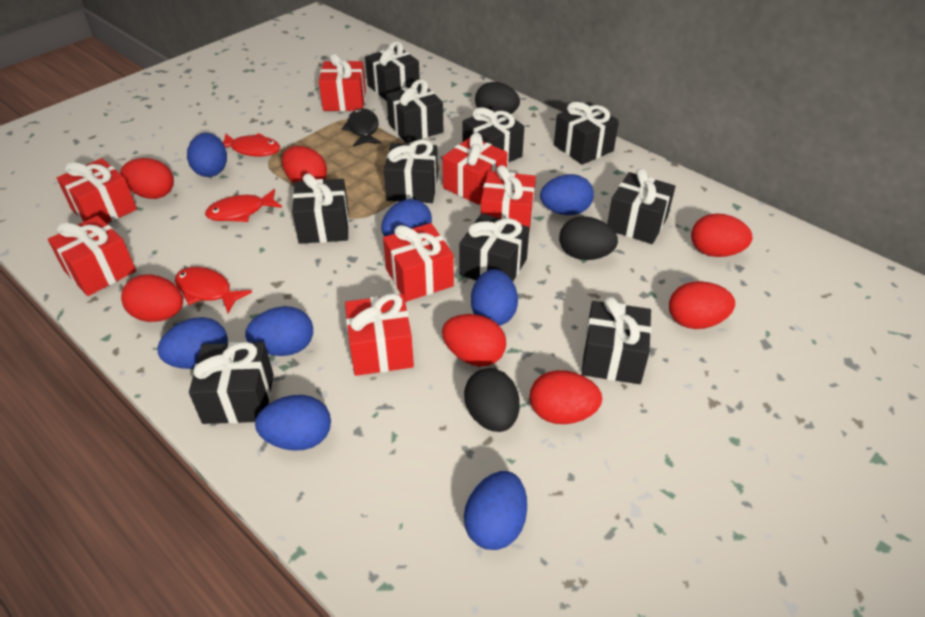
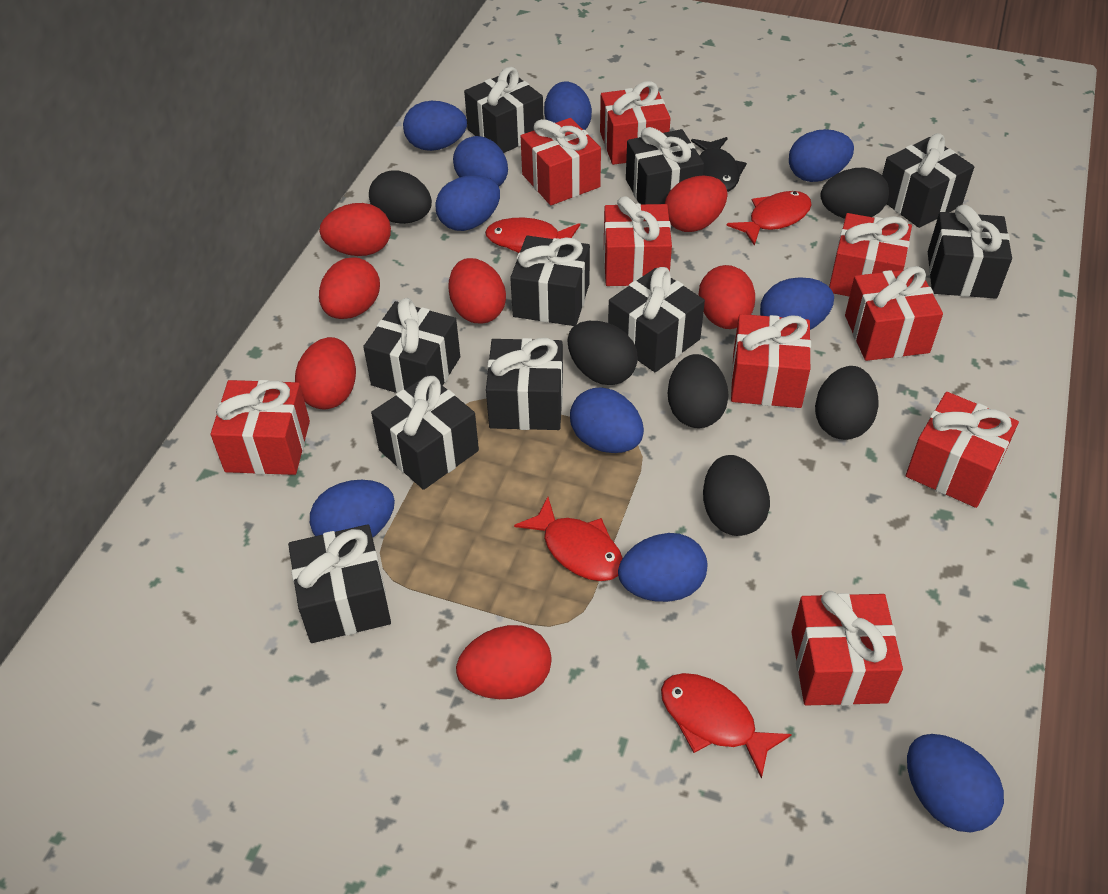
black egg: [464,368,520,432] [475,82,520,114] [559,216,618,260] = 3 -> [369,170,432,224] [568,321,638,385] [668,354,729,428] [703,455,770,536] [815,366,879,440] [821,168,889,219] = 6
blue egg: [157,317,228,369] [187,133,227,177] [245,306,313,356] [255,395,331,451] [381,199,432,237] [464,471,527,550] [471,269,518,326] [540,174,594,215] = 8 -> [310,480,395,538] [403,101,467,151] [435,175,500,231] [453,136,508,186] [544,81,592,130] [570,388,644,453] [618,533,707,602] [760,278,834,330] [789,129,854,182] [907,734,1004,832] = 10
red fish: [175,267,252,313] [205,189,282,222] [223,133,280,156] = 3 -> [485,218,580,253] [514,497,623,581] [661,673,792,779] [727,191,812,246] = 4
red gift: [48,216,136,296] [57,158,137,224] [319,54,366,111] [345,293,414,376] [383,223,454,302] [442,133,507,205] [481,165,536,231] = 7 -> [211,380,310,475] [521,118,601,205] [600,81,671,165] [604,196,672,286] [731,314,811,408] [791,591,903,706] [829,213,912,296] [845,266,943,361] [906,392,1019,508] = 9

